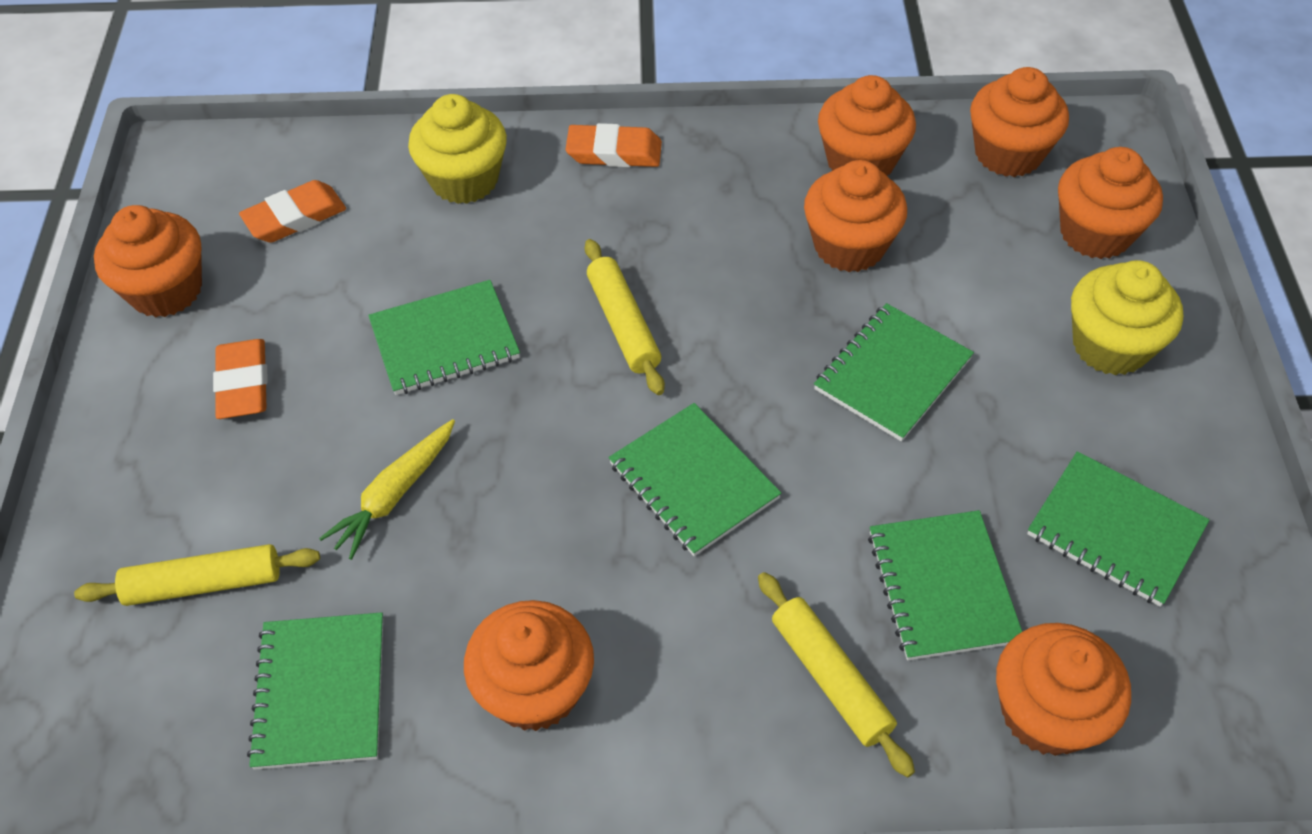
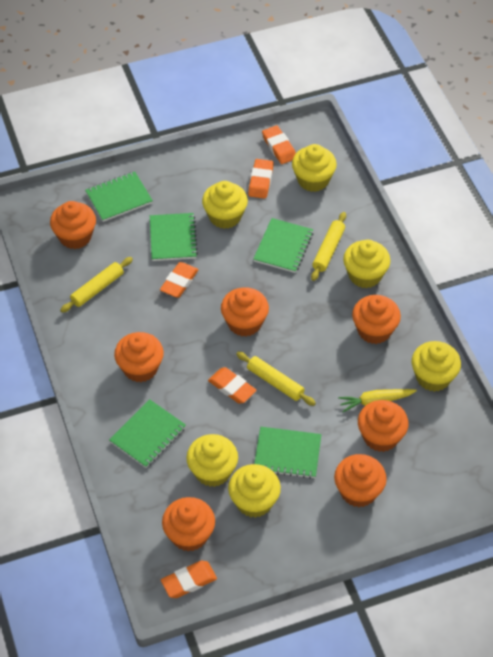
green notebook: [247,612,383,770] [368,280,520,395] [609,403,781,556] [814,303,974,442] [868,510,1022,660] [1027,451,1209,607] = 6 -> [85,172,153,222] [109,399,186,468] [150,213,198,261] [253,218,313,273] [254,427,322,479] = 5
orange eraser: [213,339,268,419] [239,180,346,243] [566,123,662,167] = 3 -> [160,262,199,297] [161,561,217,598] [208,367,257,404] [248,159,274,199] [262,125,296,164] = 5
yellow cupcake: [408,94,507,204] [1071,260,1183,376] = 2 -> [186,434,238,487] [202,181,248,229] [228,464,281,518] [292,144,337,192] [343,240,391,288] [412,341,461,392] = 6

